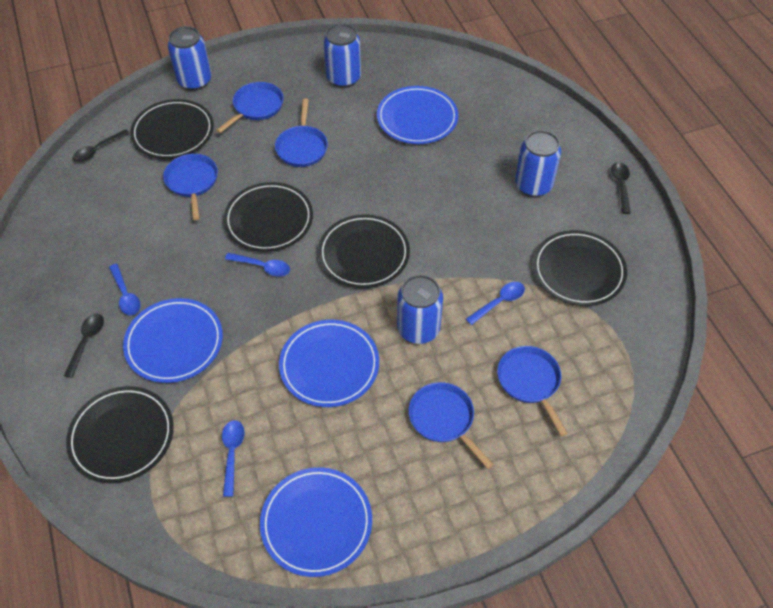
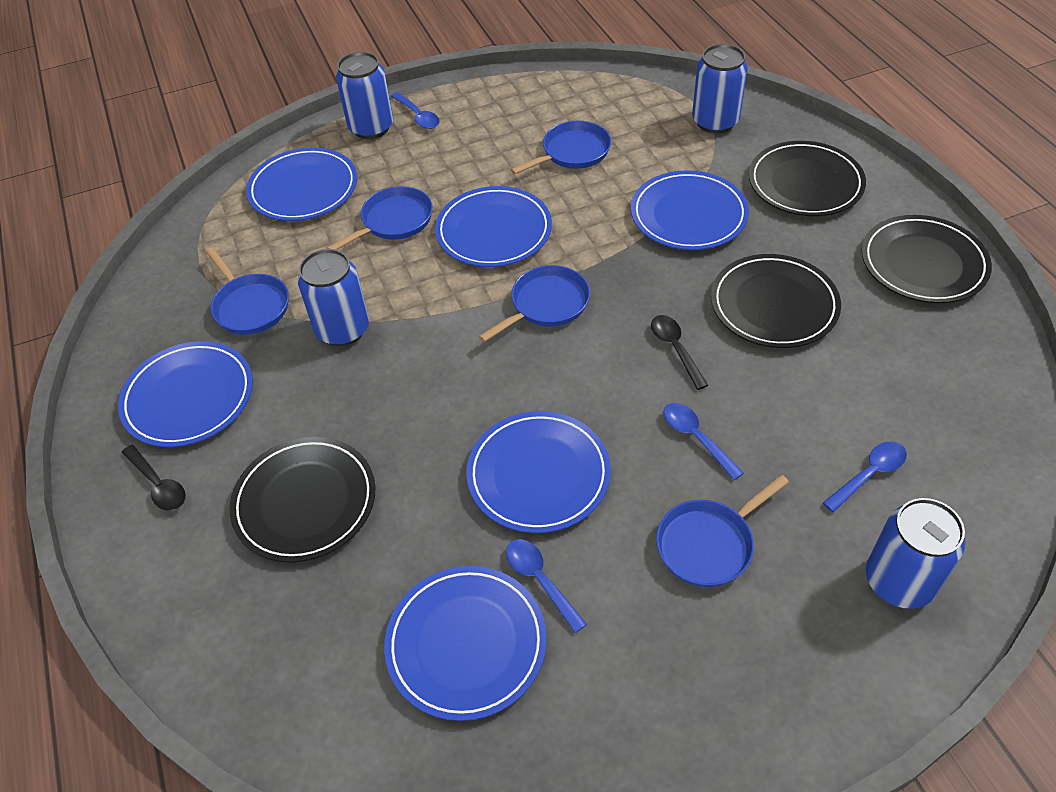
black plate: [66,386,174,484] [130,99,214,159] [223,182,313,252] [318,214,410,288] [533,230,627,306] = 5 -> [230,437,375,562] [711,254,841,348] [749,141,866,216] [862,215,992,303] = 4
black spoon: [64,313,104,378] [73,129,130,162] [611,162,631,214] = 3 -> [122,445,186,511] [651,315,709,390] = 2
blue plate: [123,298,223,383] [260,467,372,577] [279,320,379,407] [377,86,458,144] = 4 -> [118,341,253,447] [246,147,357,221] [384,566,547,721] [435,186,552,267] [466,411,611,533] [631,170,749,250] = 6

